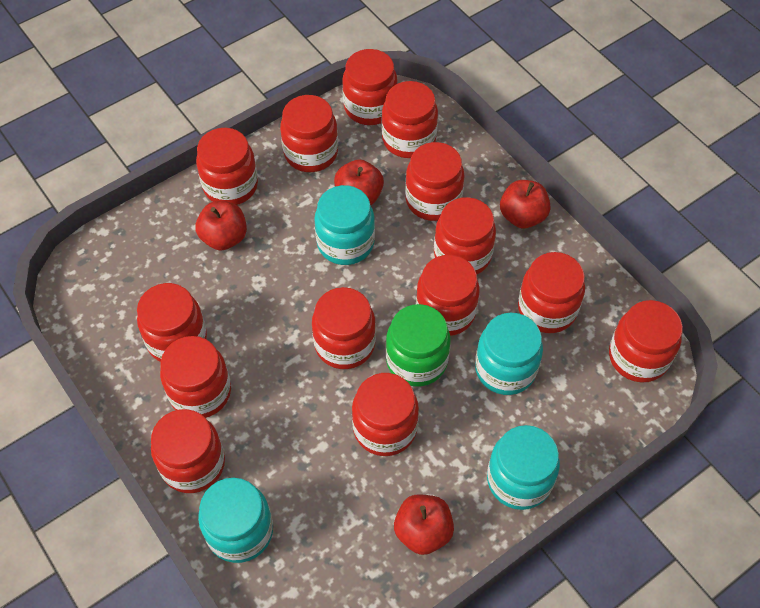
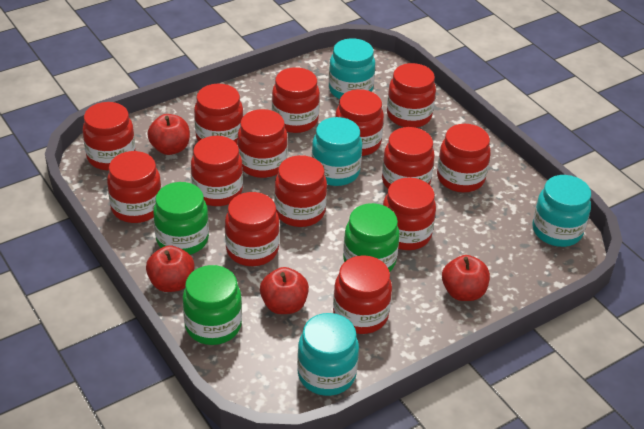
green jar: [386,304,451,386] = 1 -> [153,182,209,255] [183,265,242,345] [343,203,400,272] = 3

